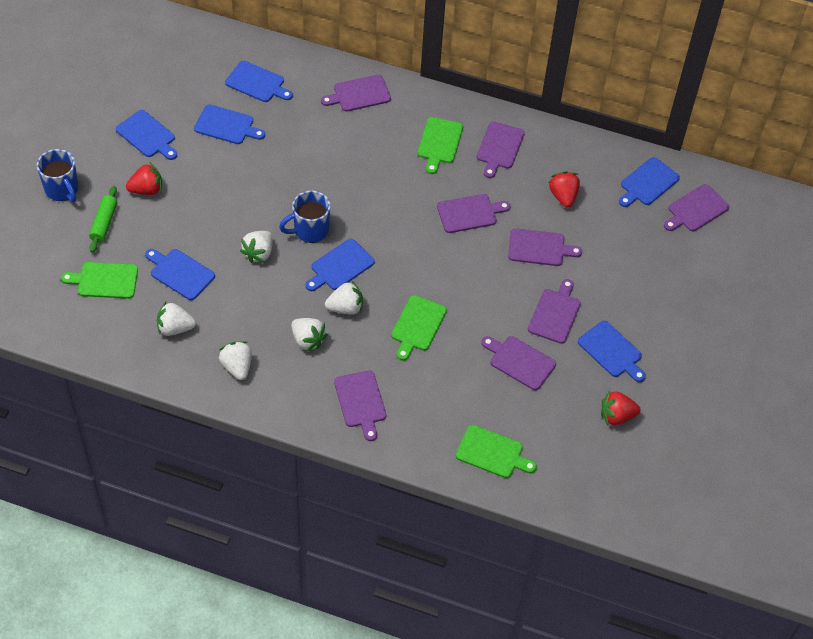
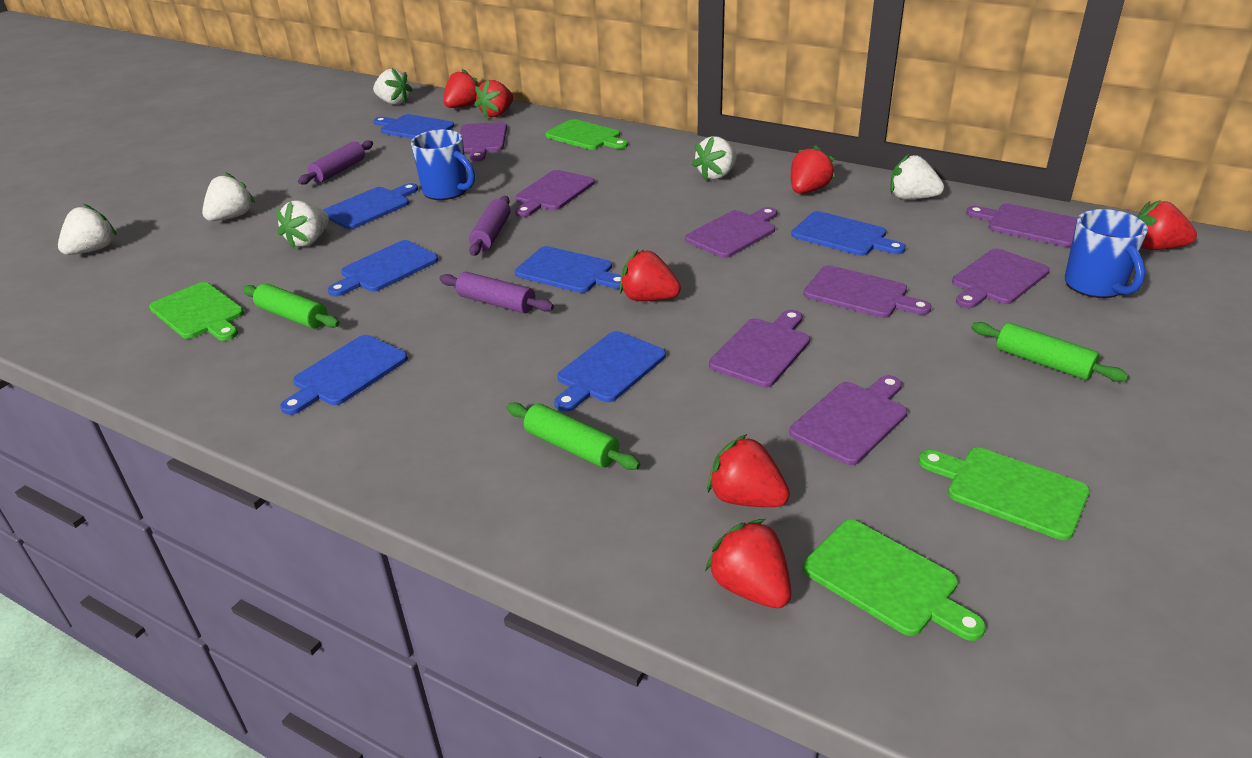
green rolling pin: [89,186,117,253] = 1 -> [243,284,340,329] [507,402,640,470] [971,322,1129,382] = 3
purple rolling pin: none = 0 -> [298,140,373,185] [439,272,554,314] [469,196,510,256] = 3
red strawberry: [126,163,162,195] [549,171,580,207] [601,391,640,425] = 3 -> [443,69,479,108] [475,80,513,118] [620,250,681,301] [705,519,791,608] [707,434,790,507] [791,145,835,194] [1137,200,1197,250] = 7
white strawberry: [157,302,196,336] [218,341,252,380] [240,231,273,263] [291,318,328,352] [325,281,363,315] = 5 -> [58,204,117,255] [202,172,255,221] [276,201,329,249] [373,68,412,105] [692,136,737,180] [890,154,944,199] = 6

